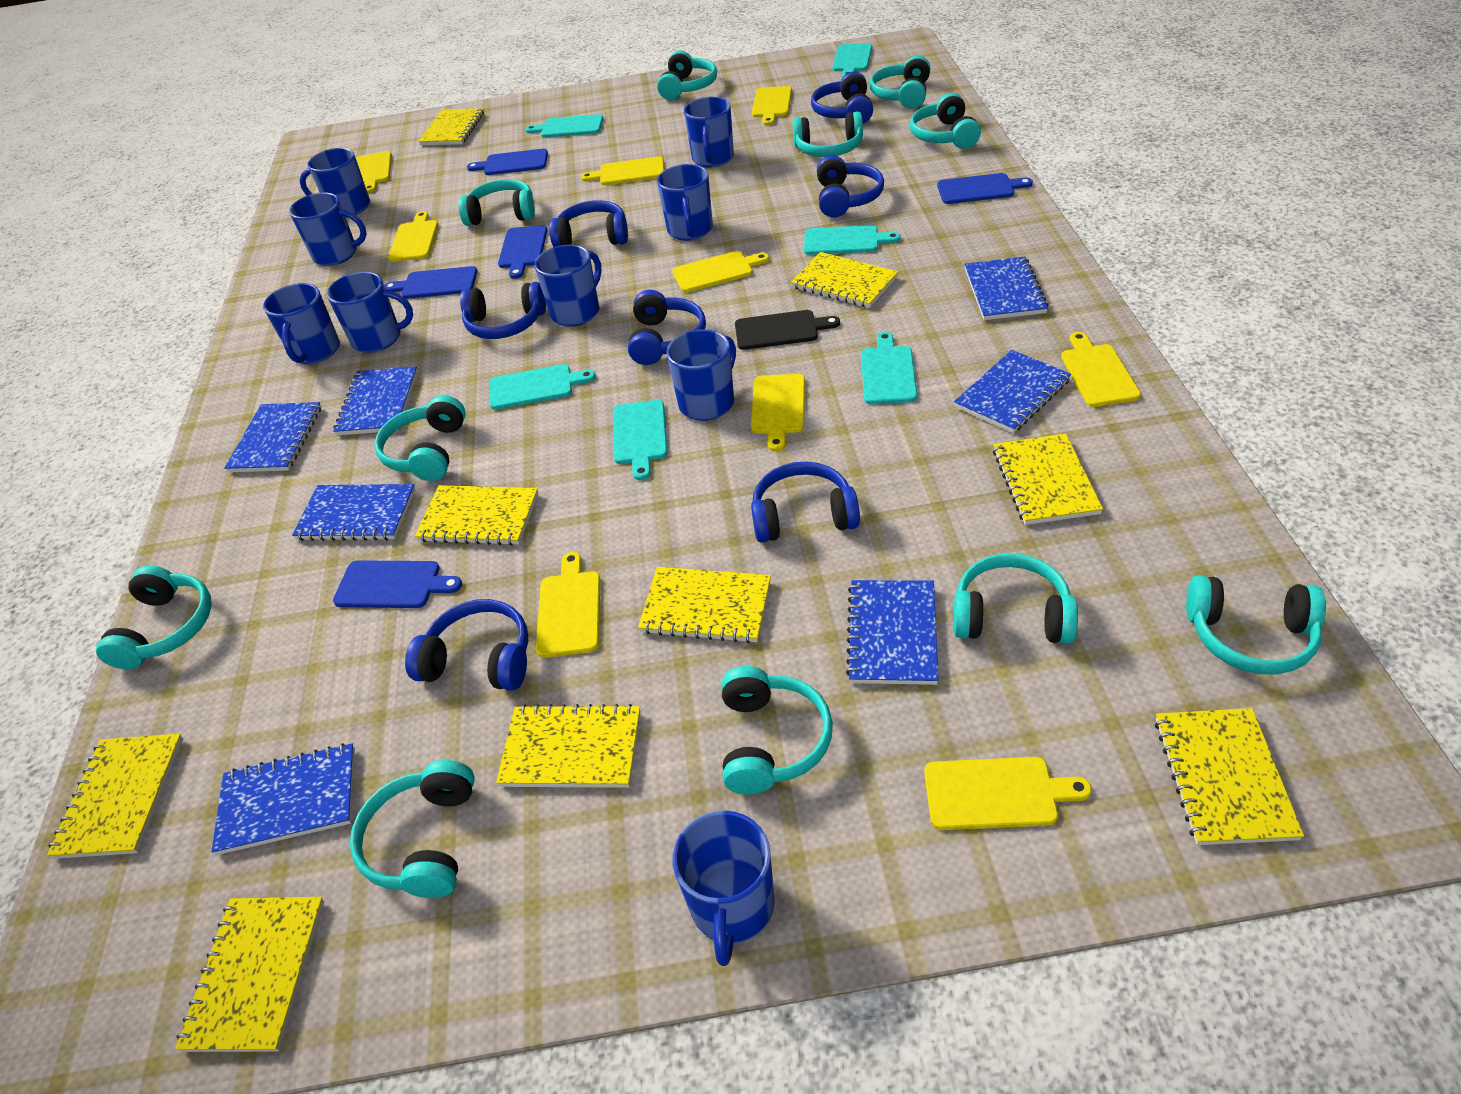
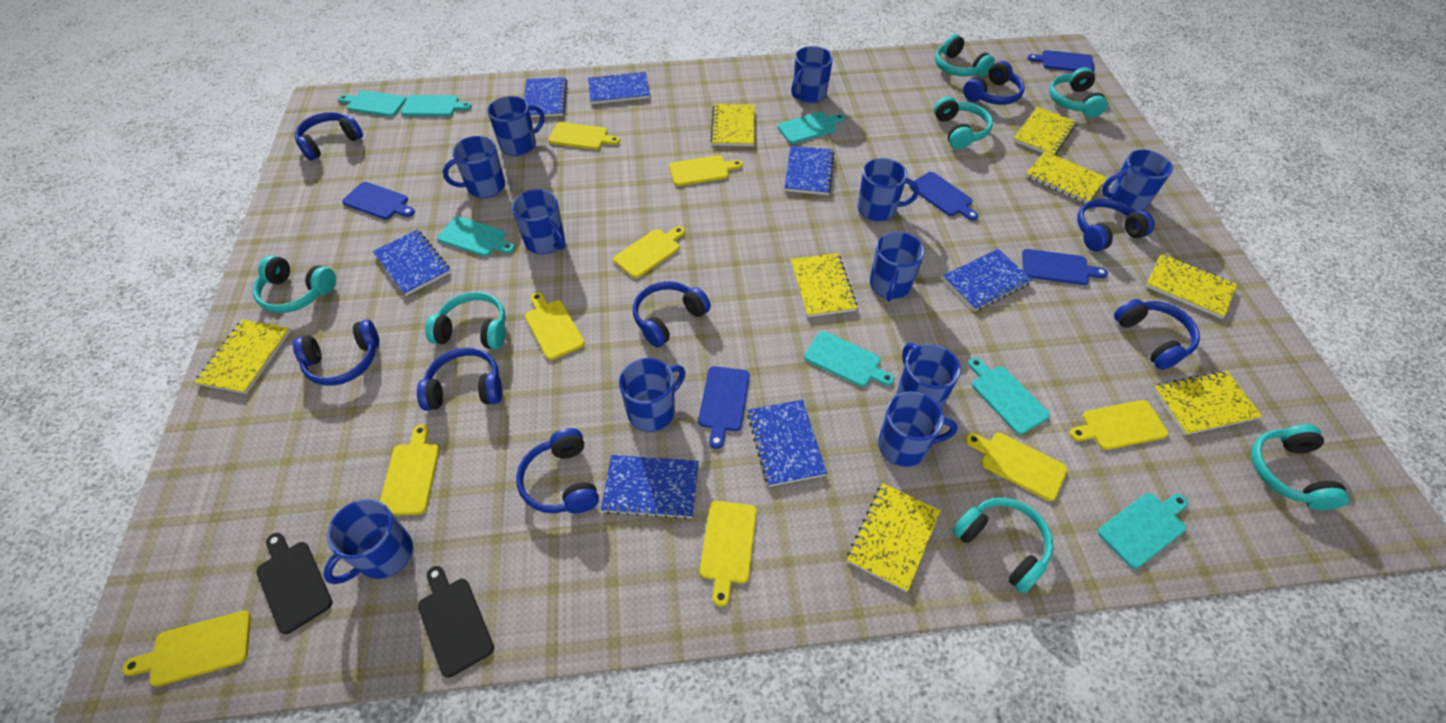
black cutting board: [735,310,840,350] = 1 -> [256,533,333,634] [418,566,494,678] = 2
blue headphones: [405,599,528,691] [460,282,546,339] [549,200,628,247] [628,290,706,365] [751,461,860,543] [811,72,873,124] [817,155,884,217] = 7 -> [293,320,379,386] [295,112,363,160] [417,347,502,411] [516,428,599,513] [633,281,711,348] [963,61,1025,105] [1077,198,1154,252] [1114,299,1200,370] = 8
blue mug: [263,283,340,364] [289,193,367,266] [300,148,370,217] [327,272,413,353] [534,245,602,327] [657,164,713,241] [666,329,736,421] [672,811,775,966] [684,97,734,167] = 9 -> [323,499,413,584] [443,136,505,198] [487,96,545,156] [512,189,565,254] [619,358,685,432] [791,46,833,104] [857,158,919,222] [870,232,925,301] [878,391,958,467] [897,343,961,409] [1102,150,1173,211] = 11
turquoise cutting board: [490,364,596,410] [525,114,603,138] [613,400,668,480] [804,225,901,255] [832,43,872,78] [861,332,917,404] = 6 -> [338,91,406,117] [401,95,472,116] [437,216,515,257] [777,112,845,144] [804,331,894,387] [968,357,1050,435] [1098,493,1188,569] = 7
turquoise headphones: [96,565,212,669] [350,760,475,898] [374,395,466,481] [458,179,535,226] [657,51,717,100] [721,666,833,795] [793,111,863,157] [870,56,931,109] [910,93,981,149] [953,553,1078,644] [1186,575,1326,674] = 11 -> [253,255,336,313] [425,292,506,349] [934,97,993,149] [935,34,995,77] [953,497,1053,593] [1049,67,1108,118] [1251,424,1350,510] = 7
yellow notebook: [47,734,183,859] [175,897,324,1052] [415,485,538,546] [418,108,484,145] [496,704,641,788] [638,567,771,643] [791,252,898,308] [993,433,1103,525] [1155,708,1304,845] = 9 -> [195,320,291,394] [710,104,755,146] [791,253,858,317] [847,483,941,592] [1013,107,1077,155] [1026,151,1107,203] [1146,254,1237,319] [1153,371,1262,435] = 8

